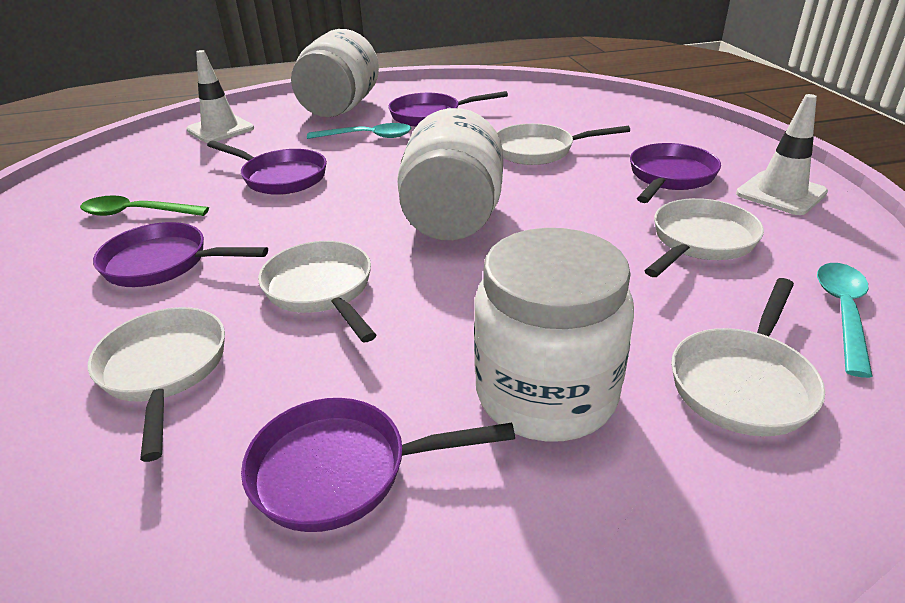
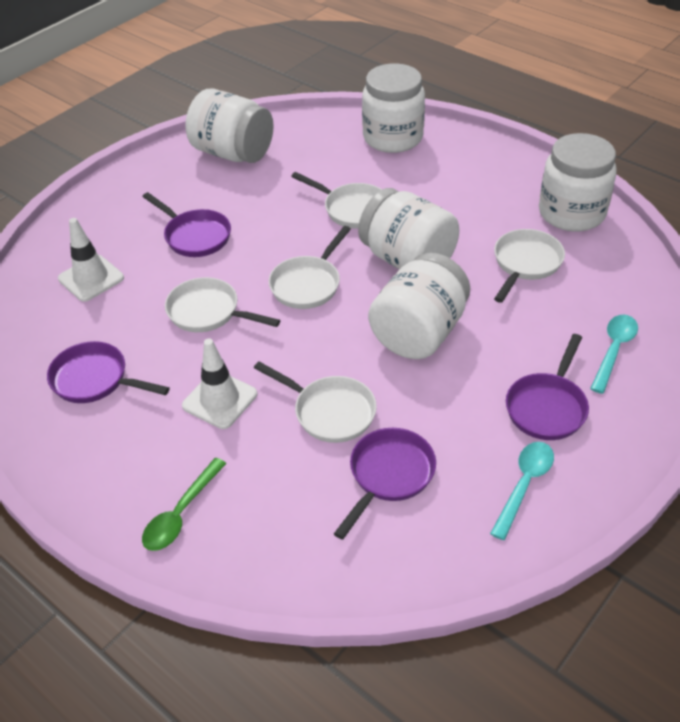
purple pan: [93,222,268,287] [207,141,327,195] [241,398,515,532] [388,91,508,127] [630,143,721,203] = 5 -> [47,341,170,403] [142,192,231,257] [334,428,436,540] [506,334,589,440] = 4
white jar: [291,29,379,117] [397,108,503,240] [474,228,634,442] = 3 -> [186,88,274,163] [358,188,459,269] [362,63,425,153] [368,253,470,359] [539,133,617,231] = 5

